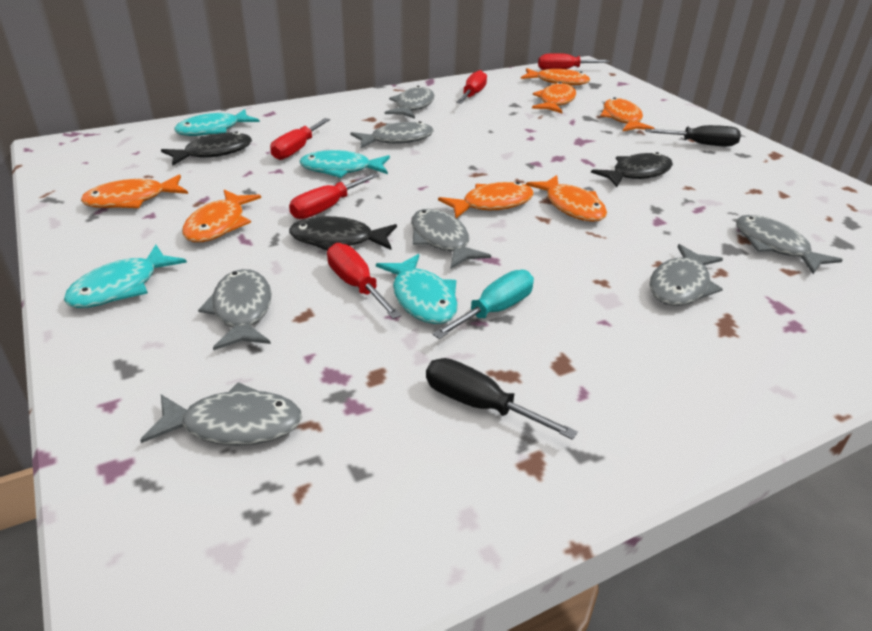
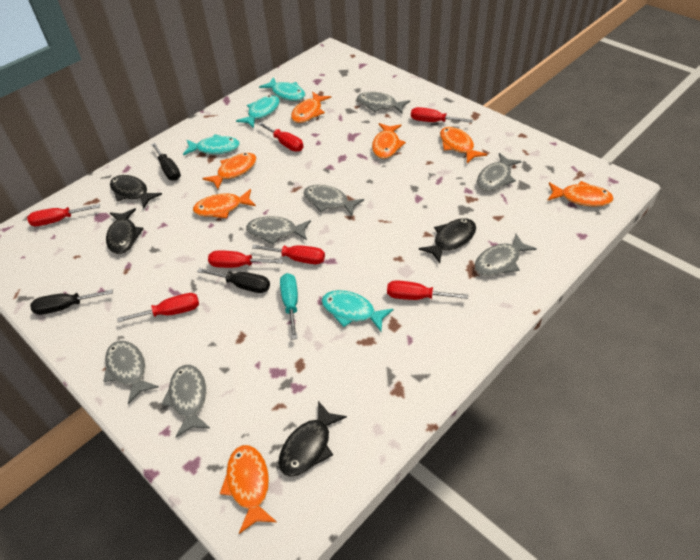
black fish: [161,131,252,166] [289,216,397,251] [591,152,673,187] = 3 -> [106,208,144,254] [110,175,162,209] [278,401,347,477] [419,218,476,263] = 4
black screwdriver: [426,358,578,440] [645,125,741,147] = 2 -> [30,289,113,315] [151,143,181,181] [197,268,270,293] = 3
red screwdriver: [270,118,330,160] [289,173,379,219] [327,243,401,319] [456,70,487,104] [538,53,610,70] = 5 -> [27,204,100,226] [117,293,199,322] [208,250,284,268] [252,244,325,264] [258,122,304,152] [387,280,468,300] [411,107,473,123] = 7

